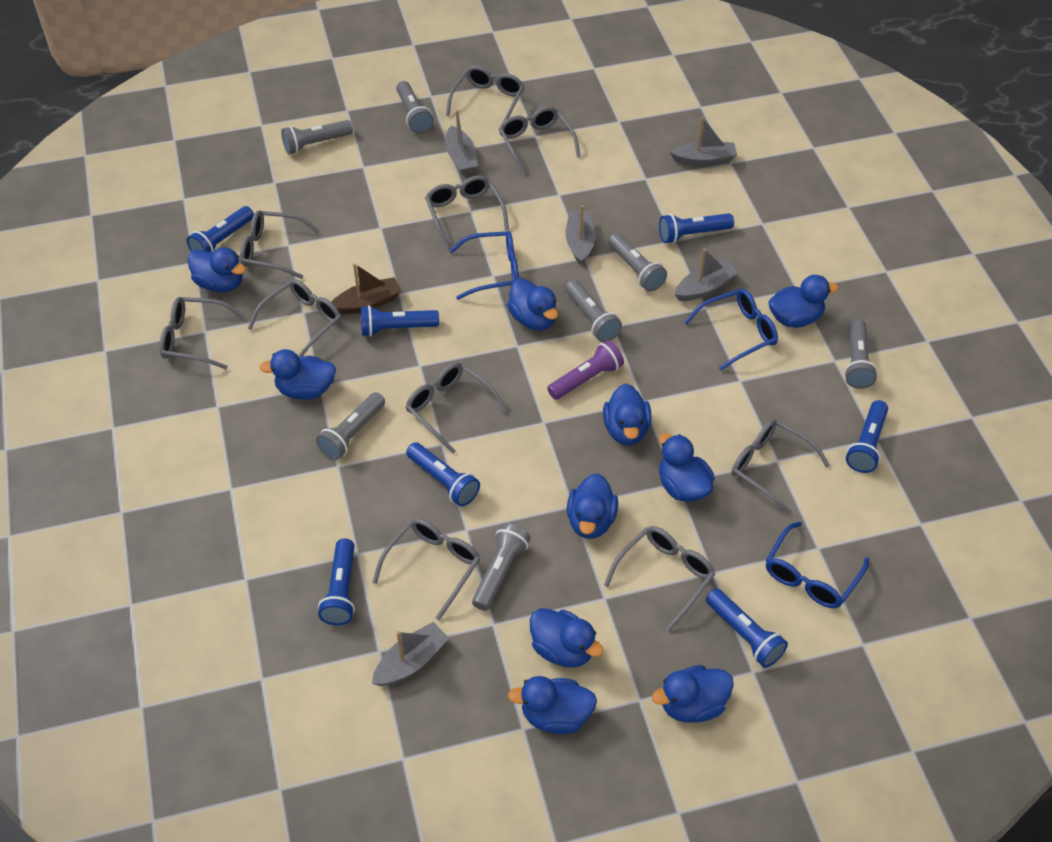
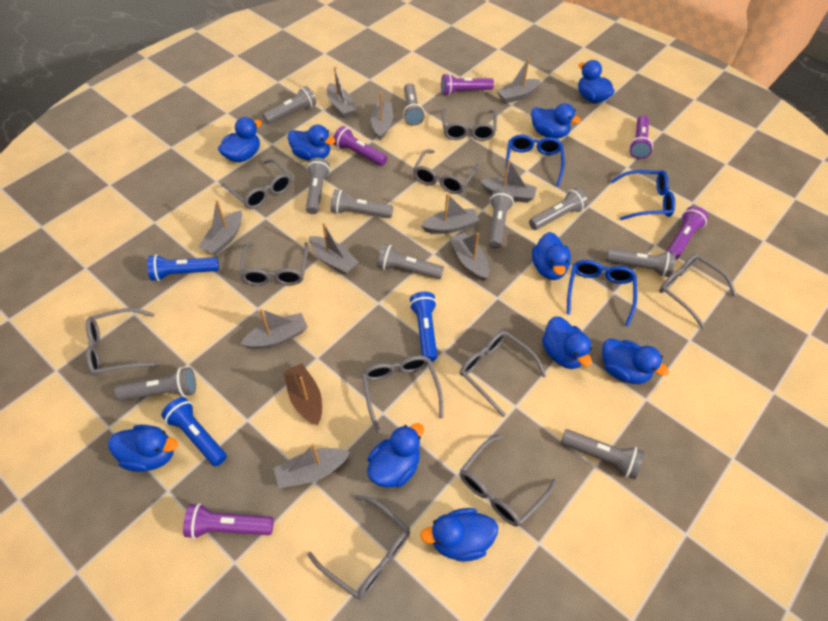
blue flashlight: [187,206,254,252] [318,538,355,625] [361,305,439,337] [406,442,480,506] [659,213,734,244] [706,589,788,668] [846,400,888,473] = 7 -> [147,254,219,281] [161,397,227,467] [409,292,437,361] = 3
grey boat: [372,622,449,686] [445,110,478,174] [566,205,596,265] [670,117,737,166] [674,249,738,301] = 5 -> [198,200,242,255] [241,309,308,349] [273,444,350,488] [309,223,359,275] [327,67,356,118] [371,92,393,140] [421,193,479,234] [450,233,489,281] [480,158,537,203] [497,58,541,104] = 10
grey flashlight: [281,120,353,154] [316,392,385,460] [396,81,434,134] [472,523,531,611] [565,280,622,342] [608,233,667,292] [844,319,878,389] = 7 -> [115,367,196,401] [263,86,316,124] [306,157,330,214] [331,190,393,218] [377,244,444,279] [403,83,425,126] [489,189,514,248] [529,188,588,230] [561,429,645,479] [606,248,676,277] = 10
purple flashlight: [547,340,624,400] = 1 -> [183,503,274,539] [333,126,387,166] [441,73,494,95] [629,115,653,159] [666,206,708,260] = 5

